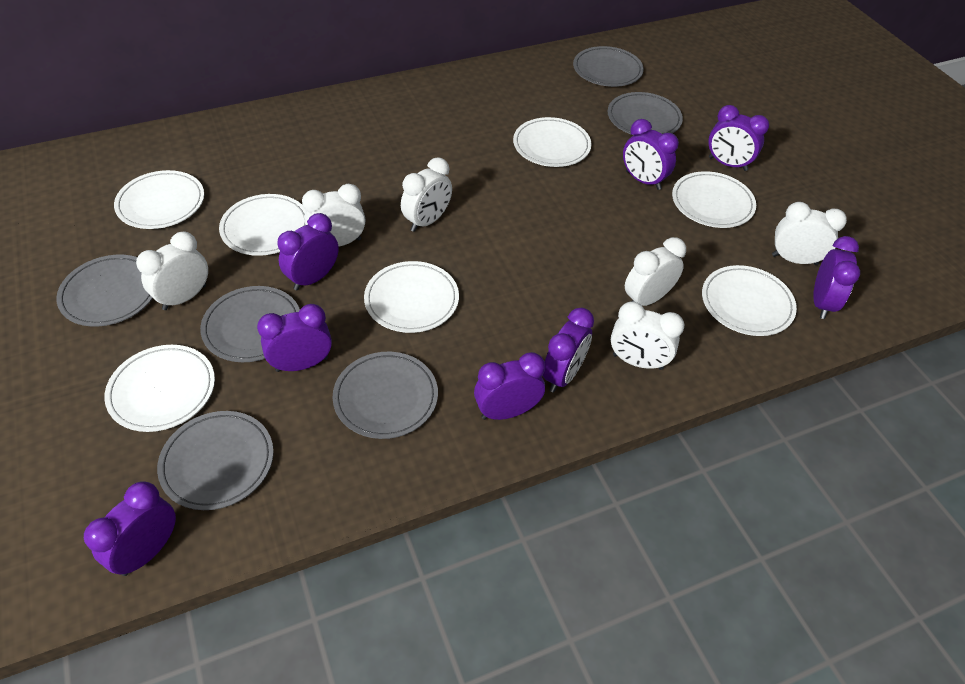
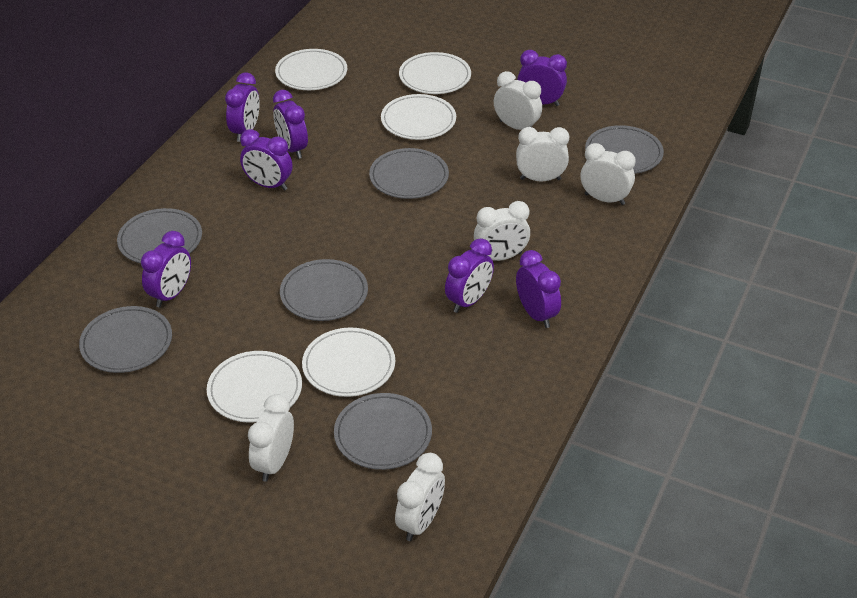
purple clock: [84,482,176,576] [257,304,332,372] [277,213,339,290] [474,352,545,420] [542,308,594,393] [623,119,679,190] [708,105,769,171] [813,236,860,319] = 8 -> [141,231,191,307] [225,72,260,142] [240,129,292,191] [273,90,308,159] [445,238,494,313] [516,250,561,328] [517,50,567,106] = 7
white plate: [104,345,215,432] [114,170,204,229] [219,194,305,256] [364,261,459,333] [513,117,592,167] [672,171,756,228] [702,265,797,336] = 7 -> [207,351,302,423] [275,49,347,90] [302,328,395,397] [381,94,456,140] [399,52,471,94] = 5

